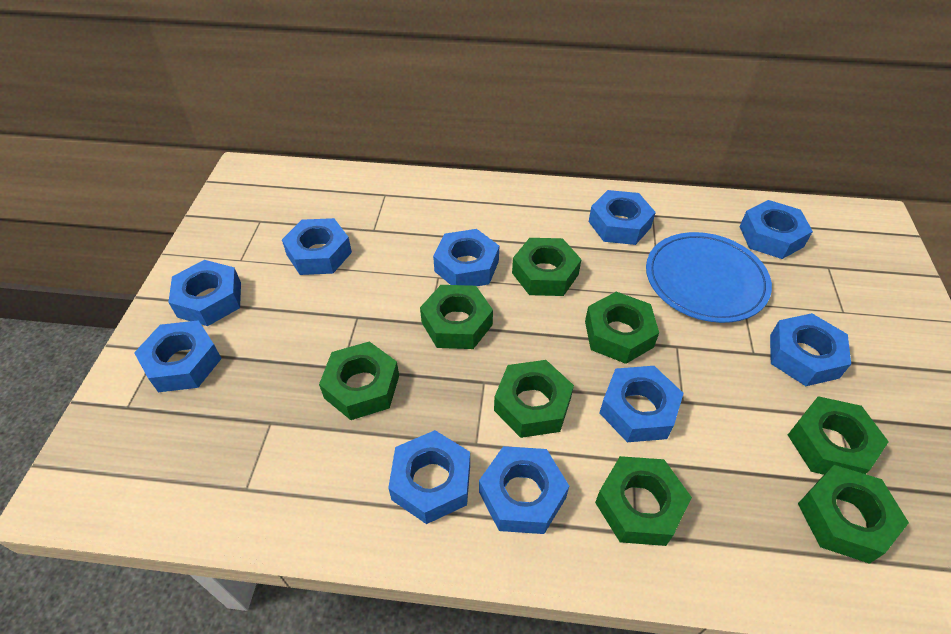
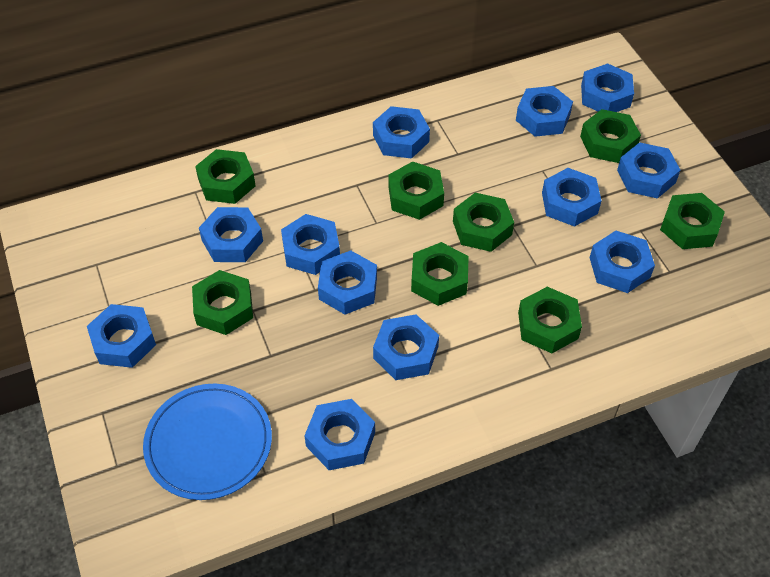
blue nut: [134,320,222,392] [168,260,241,326] [282,218,352,275] [388,430,470,524] [433,229,499,286] [479,446,569,534] [589,190,656,245] [599,366,684,442] [739,200,813,259] [770,313,851,386] = 10 -> [87,304,156,368] [199,207,263,262] [281,214,340,275] [304,399,375,470] [318,251,377,314] [373,106,430,159] [373,314,439,380] [516,86,573,137] [542,168,602,227] [581,63,634,112] [590,231,655,293] [617,142,680,199] = 12

